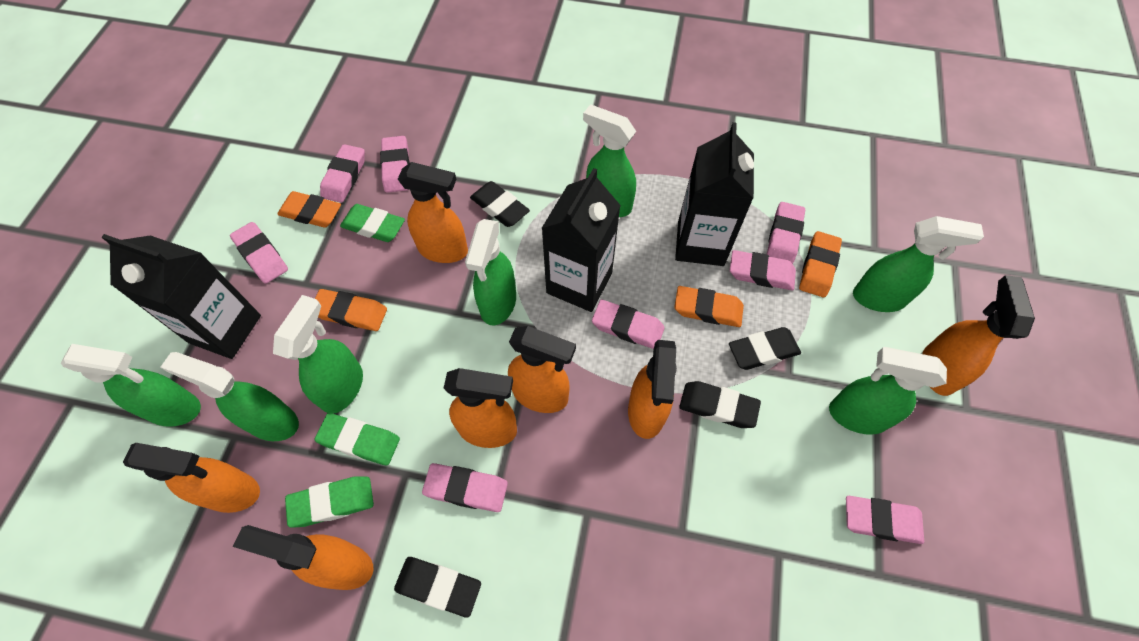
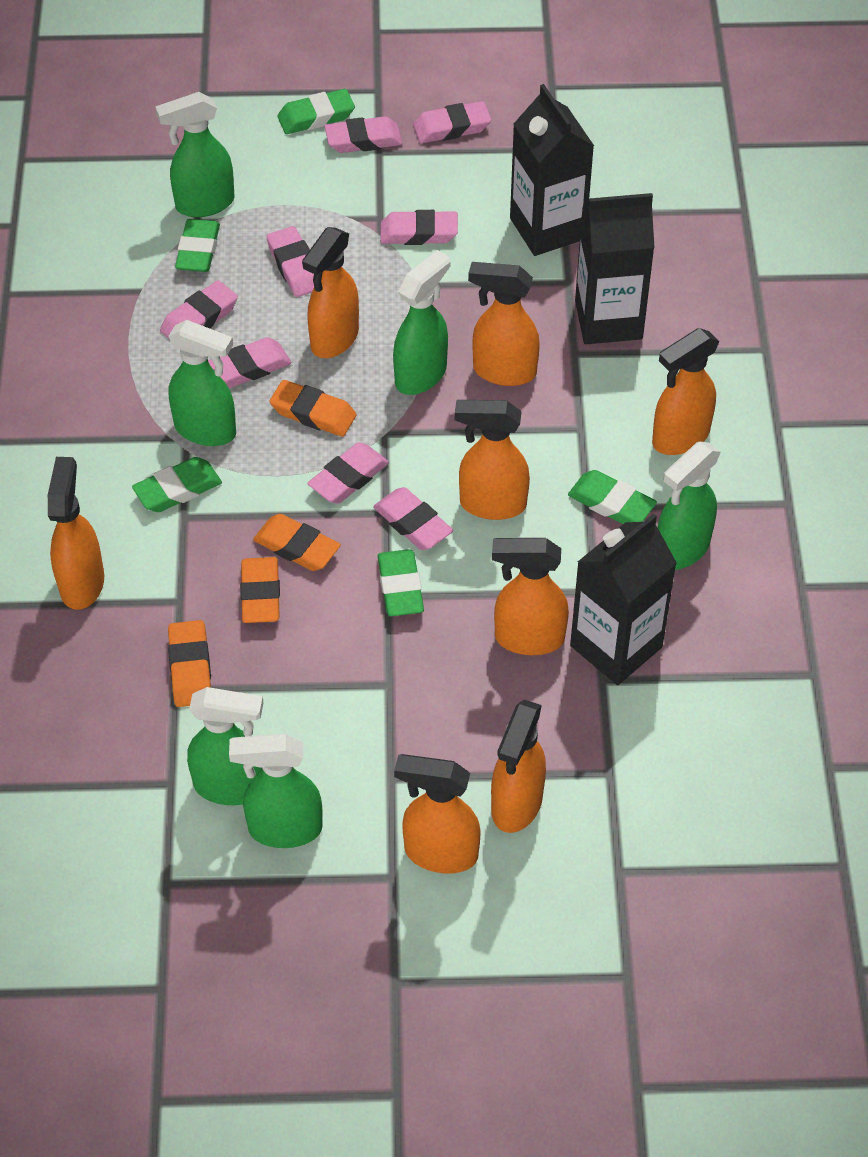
black eraser: [394,557,481,617] [470,181,530,227] [679,381,761,428] [729,327,801,370] = 4 -> none = 0
green eraser: [285,476,374,528] [314,413,400,465] [340,204,405,242] = 3 -> [132,457,222,512] [175,219,220,272] [277,89,355,134] [377,549,424,616] [568,470,657,524] = 5
green spray bottle: [61,344,201,427] [160,352,299,441] [273,295,363,414] [465,219,516,325] [583,104,636,217] [829,347,947,435] [853,216,984,312] = 7 -> [155,92,235,217] [168,320,236,446] [187,687,264,805] [229,734,323,848] [393,250,450,395] [657,442,721,570] = 6
orange spray bottle: [123,443,260,513] [233,525,374,590] [398,162,468,263] [444,368,517,448] [508,326,576,413] [628,340,677,439] [922,275,1035,396] = 7 -> [48,457,104,610] [302,227,359,358] [394,754,481,874] [455,400,530,520] [468,262,540,386] [491,700,546,833] [492,538,569,655] [652,328,720,455] = 8

